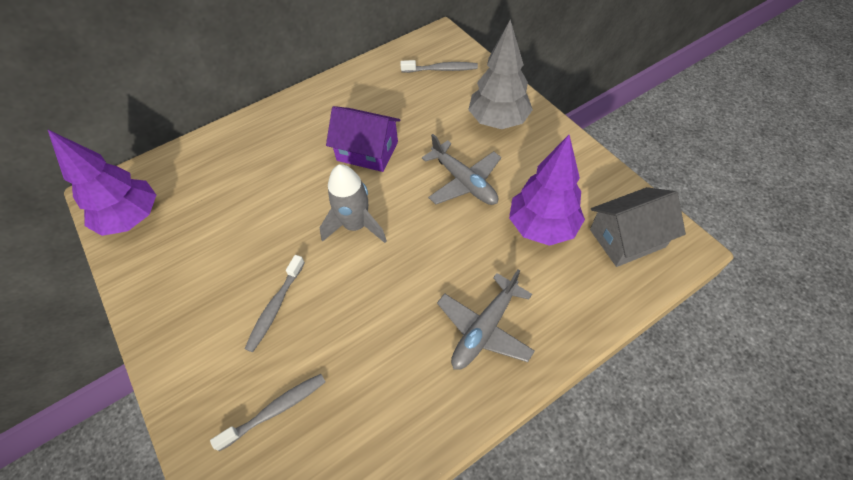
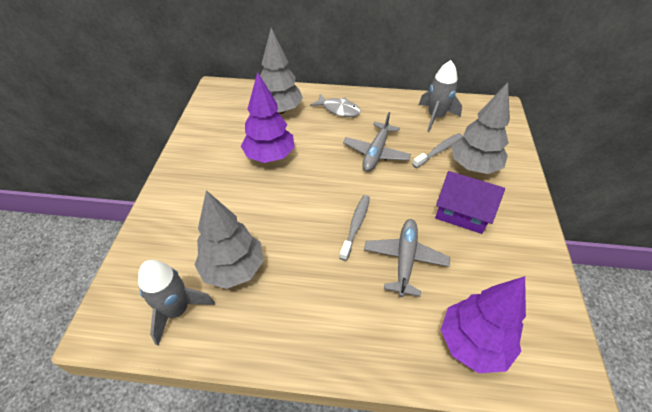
grey fish: none = 0 -> [310,94,361,117] = 1
grey house: [590,187,686,267] = 1 -> none = 0
grey rocket: [320,164,387,243] = 1 -> [138,260,215,346] [419,60,462,132] = 2
grey toothbrush: [210,374,326,451] [245,255,305,352] [400,60,478,73] = 3 -> [339,195,370,261] [412,133,463,168] = 2
grey tree: [468,20,533,129] = 1 -> [194,190,264,289] [260,28,303,114] [452,82,510,174] = 3

